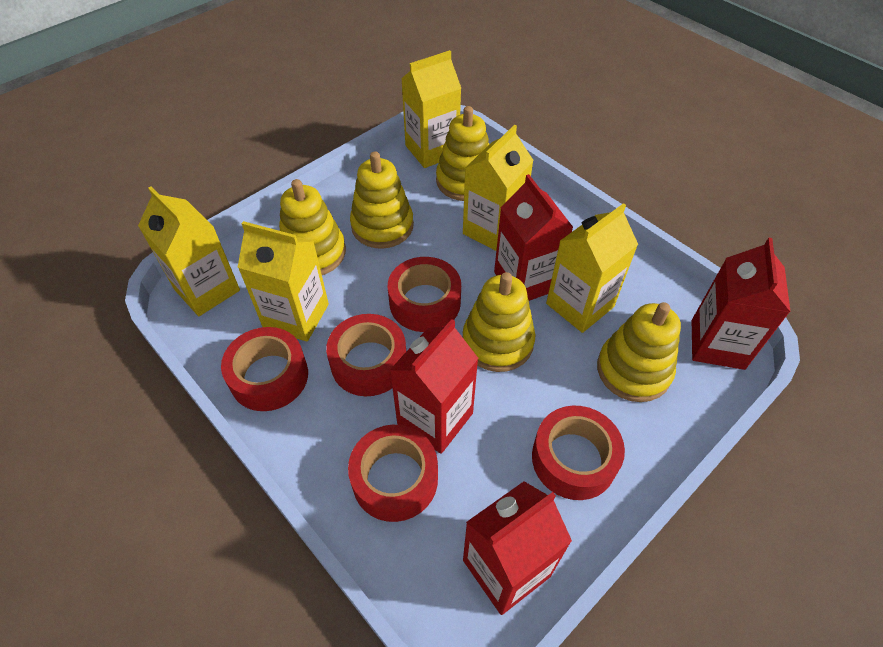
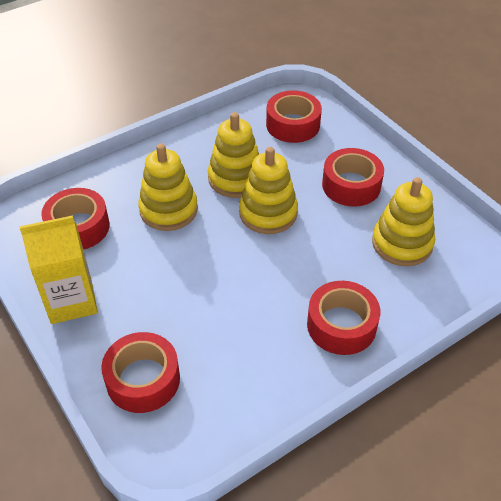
red carton: [390,319,478,454] [463,481,572,615] [494,174,573,301] [692,238,791,370] = 4 -> none = 0
yellow carton: [138,187,240,316] [237,221,329,342] [401,50,461,168] [463,125,534,251] [546,203,638,333] = 5 -> [19,215,98,324] = 1
yellow stacking toy: [279,179,346,275] [350,151,414,249] [436,106,489,201] [463,272,535,372] [597,302,681,402] = 5 -> [138,144,198,231] [208,112,259,198] [239,147,298,234] [372,177,435,266] = 4

